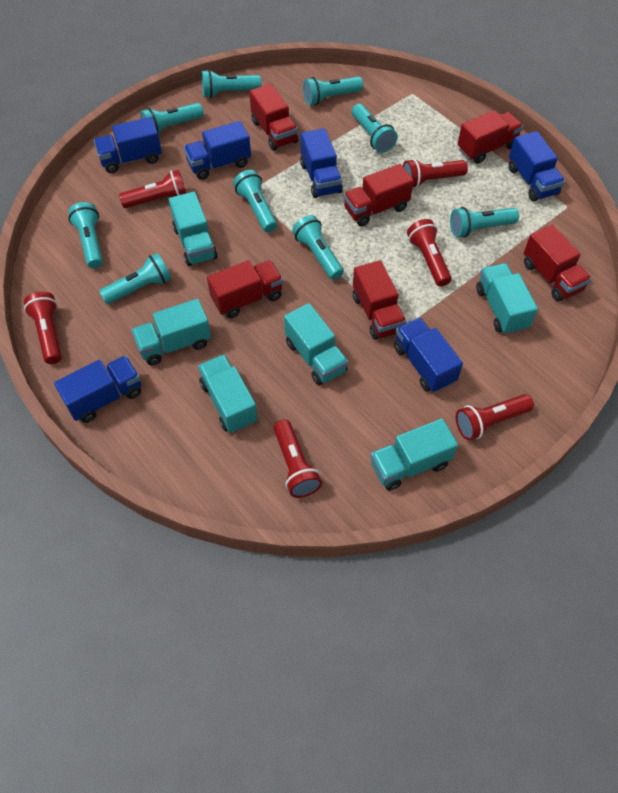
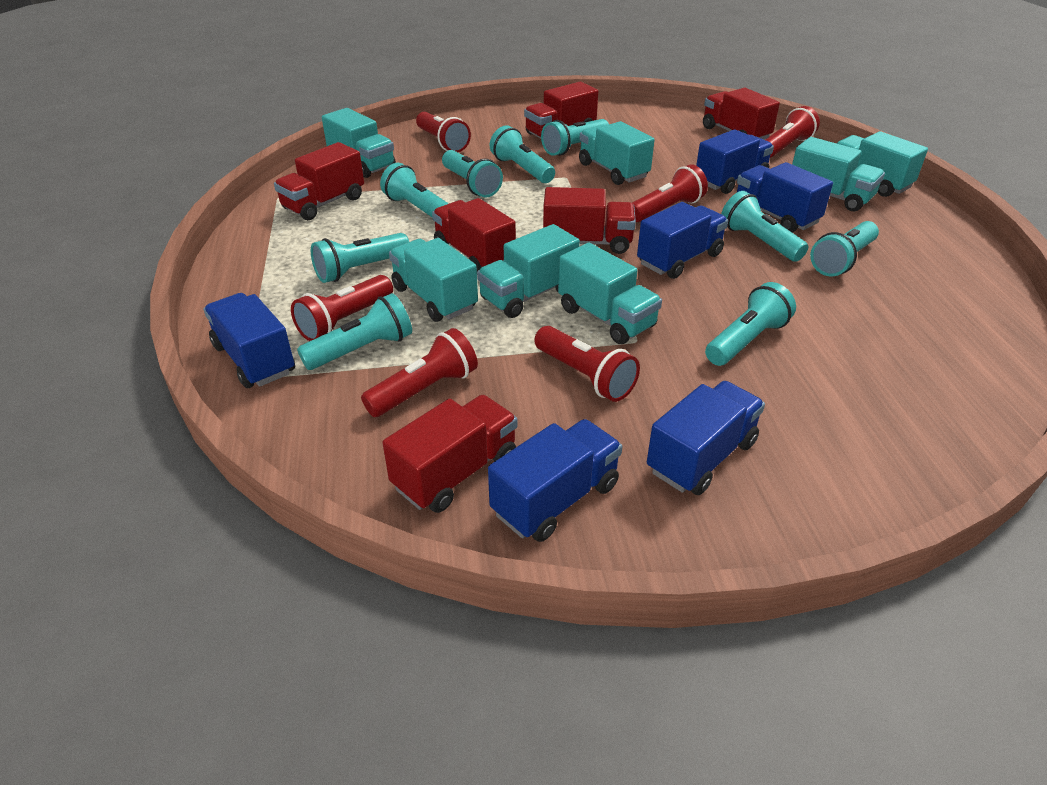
turquoise truck: [131,299,211,365] [169,192,218,266] [198,354,257,433] [284,303,348,385] [370,419,458,491] [476,263,538,335] = 6 -> [322,108,396,178] [389,238,478,322] [477,224,580,318] [558,242,662,344] [579,121,654,185] [792,137,885,212] [836,131,928,197] = 7

